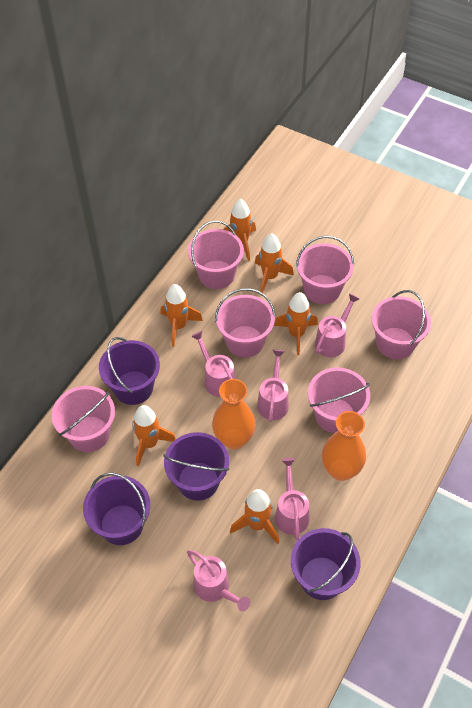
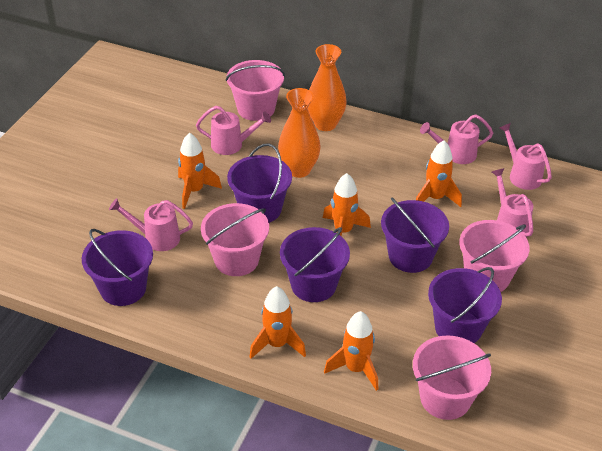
orange rocket: [132,405,176,467] [160,284,203,347] [223,199,256,261] [230,489,279,544] [255,233,294,293] [274,292,318,355] = 6 -> [178,133,222,209] [249,286,306,359] [323,173,371,236] [324,311,378,391] [416,140,462,207] = 5
pink bucket: [52,386,115,452] [188,220,244,289] [215,288,275,358] [296,236,354,304] [308,367,370,433] [372,290,431,359] = 6 -> [201,203,269,276] [226,60,285,121] [413,335,491,420] [459,220,530,292] = 4
purple bucket: [83,473,150,545] [99,337,160,405] [163,432,229,501] [291,528,361,600] = 4 -> [82,229,153,306] [227,143,292,223] [280,227,350,302] [381,198,449,273] [428,267,502,343] = 5

